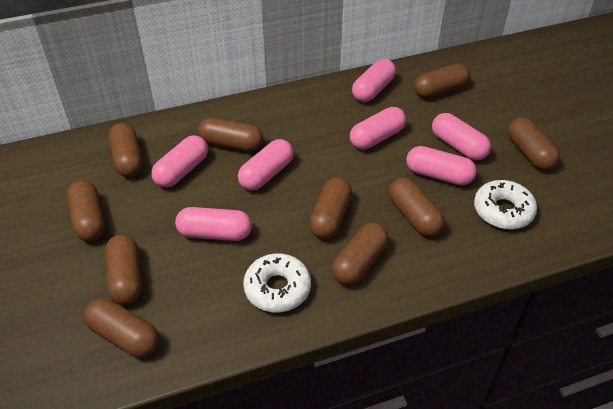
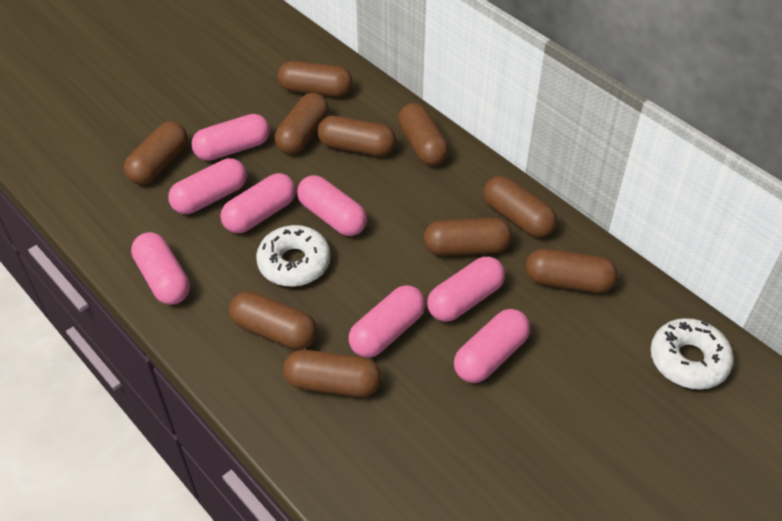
pink capsule: [151,135,208,188] [175,207,252,241] [238,139,294,191] [350,107,406,150] [352,59,396,102] [406,146,477,186] [432,113,491,160] = 7 -> [131,232,190,305] [168,158,247,214] [191,114,270,161] [220,173,296,233] [297,175,367,236] [349,285,426,358] [427,257,505,322] [454,309,530,383] = 8

